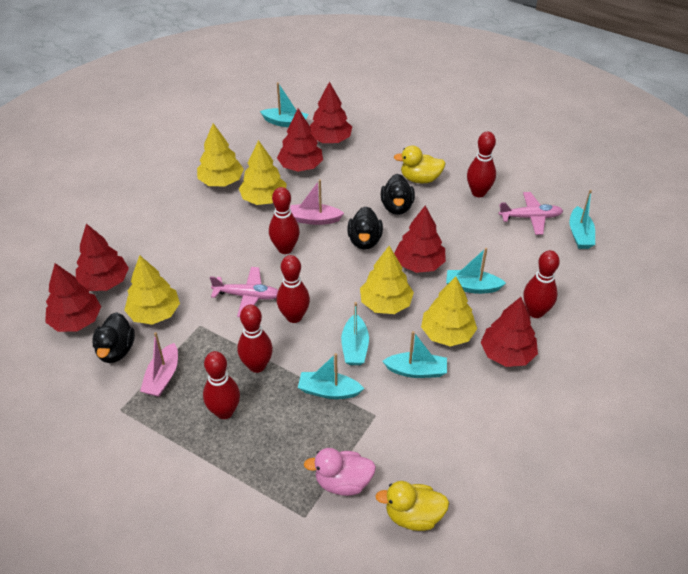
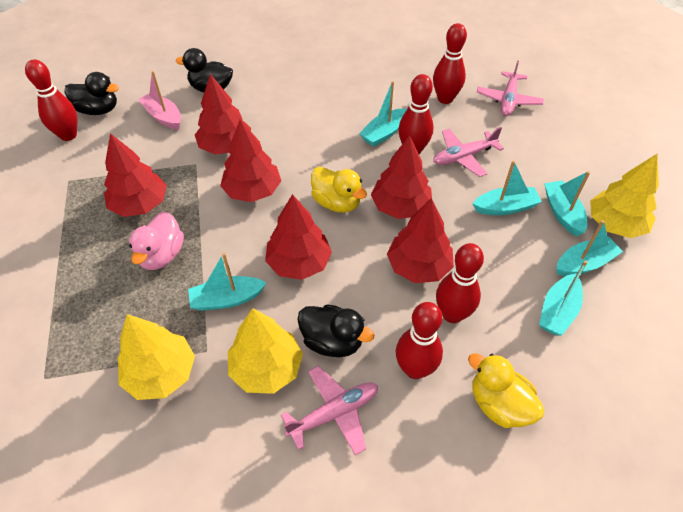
pink boat: [140,332,178,397] [290,179,344,225] = 2 -> [138,71,181,130] = 1
pink plane: [210,267,278,317] [499,192,563,235] = 2 -> [281,366,378,455] [433,127,504,177] [477,61,544,116] = 3
red bowling pin: [203,351,240,419] [237,305,273,373] [269,187,300,254] [277,255,310,323] [467,132,496,197] [523,250,560,318] = 6 -> [25,59,77,141] [396,302,443,379] [398,74,434,154] [433,23,467,104] [436,243,484,323] = 5
yellow tree: [124,255,180,325] [197,123,244,186] [239,140,287,205] [360,246,414,314] [421,276,477,346] = 5 -> [118,314,195,400] [228,308,303,394] [590,154,659,238] = 3

